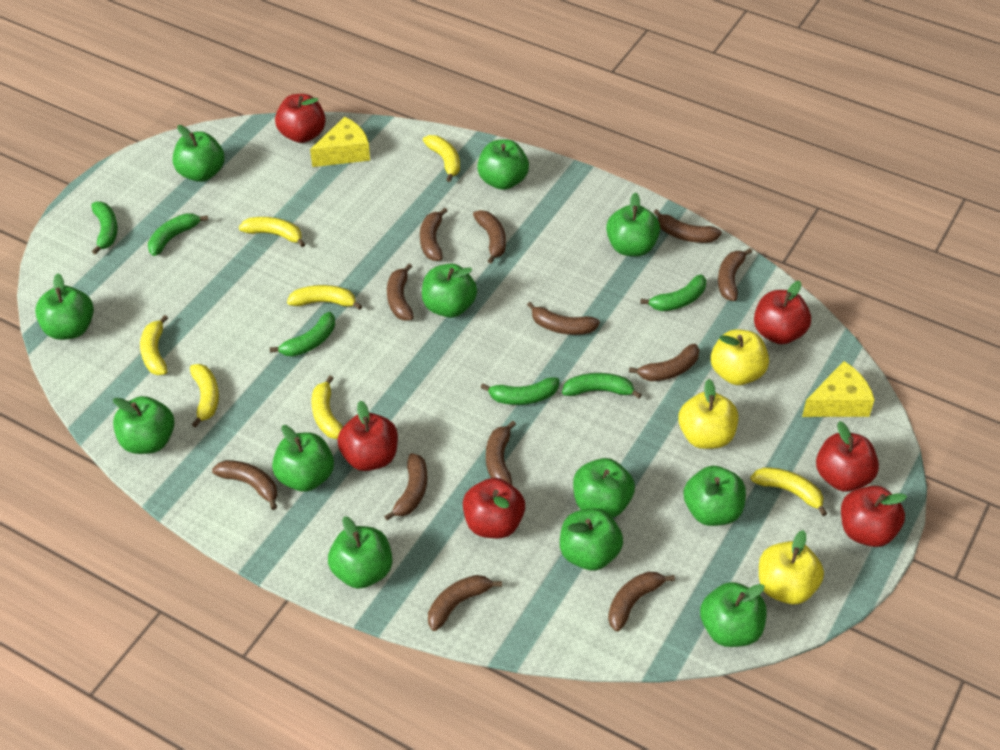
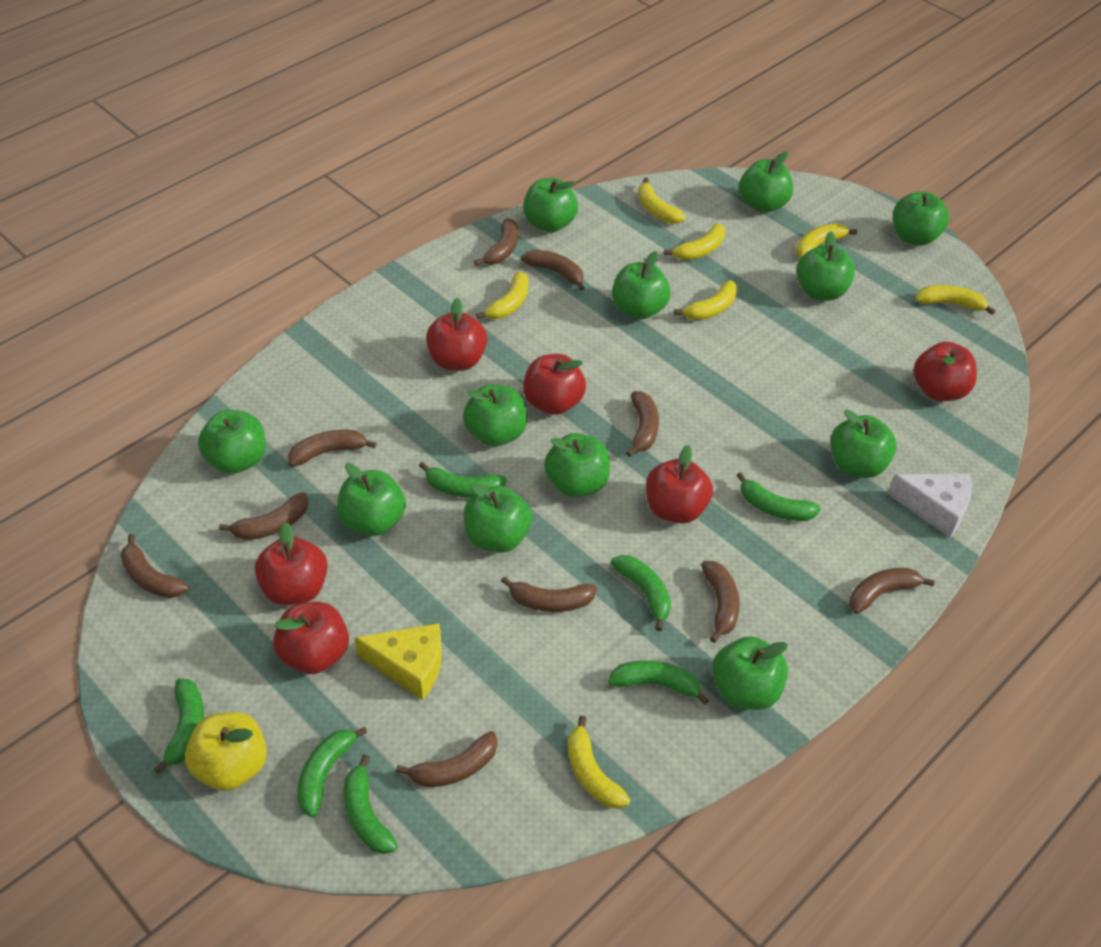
brown banana: [212,460,277,510] [384,453,427,520] [387,264,414,321] [420,208,447,261] [428,575,502,631] [473,210,506,263] [486,421,516,485] [527,302,600,335] [608,572,675,631] [629,344,699,381] [654,209,722,243] [718,248,752,301] = 12 -> [121,534,189,598] [219,492,309,540] [288,429,377,466] [396,731,497,787] [474,218,518,266] [501,576,597,612] [521,249,585,291] [626,391,659,457] [701,561,740,643] [849,568,935,614] = 10
green banana: [91,201,118,255] [148,213,208,256] [270,312,335,357] [481,377,559,405] [562,373,642,399] [640,275,706,311] = 6 -> [154,678,204,774] [297,727,367,817] [344,754,398,854] [419,462,507,498] [608,660,709,705] [611,555,671,631] [737,472,821,521] = 7
white cheese: none = 0 -> [888,474,972,538] = 1
yellow apple: [678,379,738,449] [711,329,769,385] [759,530,824,604] = 3 -> [185,712,267,791] = 1
yellow cheese: [310,117,370,167] [802,361,875,417] = 2 -> [355,623,442,700] = 1

